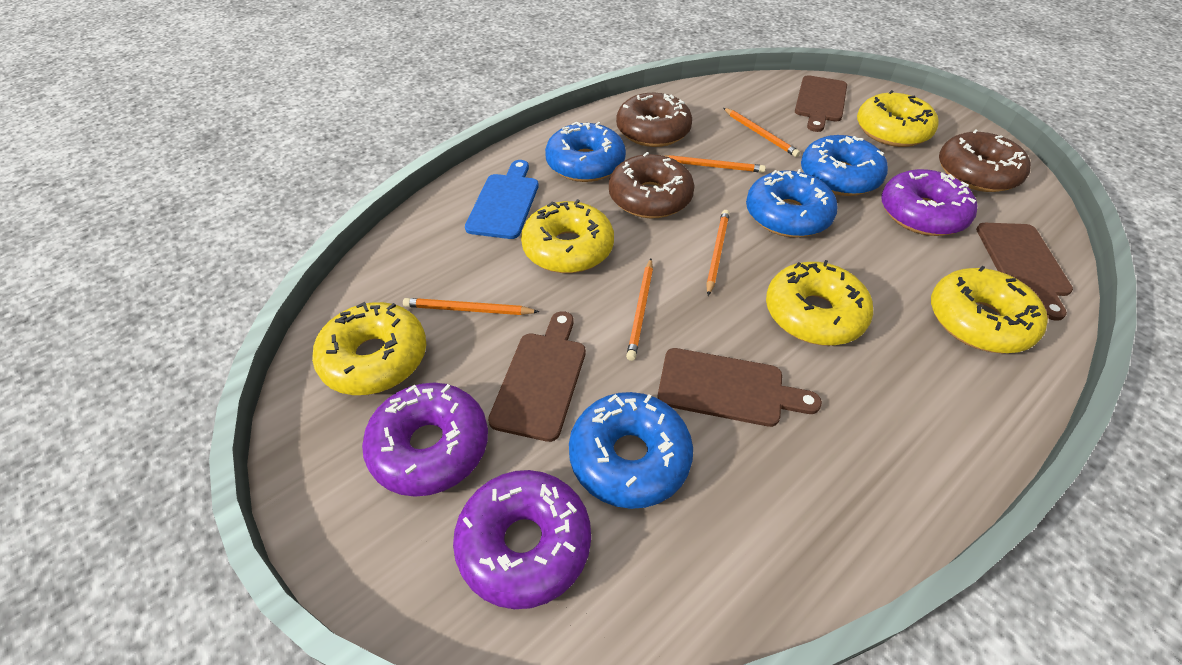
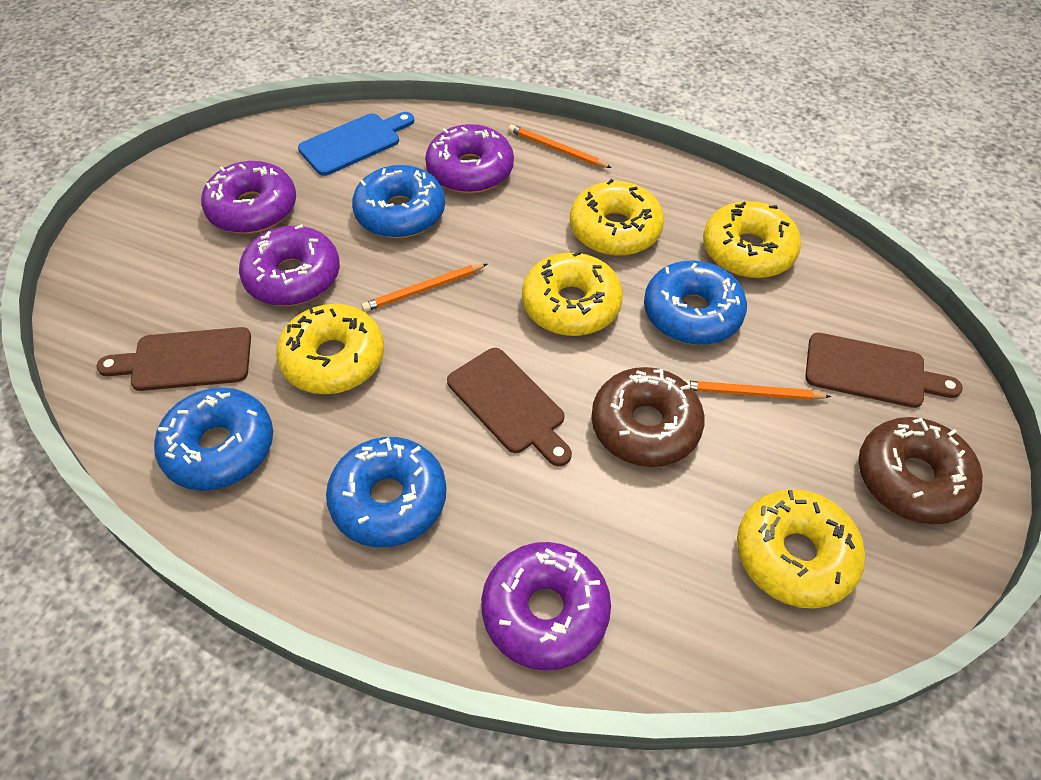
brown cutting board: [488,311,586,442] [658,348,822,427] [795,75,847,132] [976,223,1073,321] = 4 -> [97,327,251,391] [447,348,572,466] [805,332,963,408] = 3
brown donut: [609,152,694,218] [616,93,692,147] [939,129,1031,192] = 3 -> [591,367,705,467] [858,417,983,524] = 2
orange pencil: [403,298,539,315] [626,259,653,361] [665,155,766,173] [706,210,730,296] [724,108,800,157] = 5 -> [362,264,487,312] [509,124,612,168] [684,380,831,400] = 3
purple donut: [362,382,488,497] [453,470,591,609] [881,169,977,236] = 3 -> [201,161,296,234] [239,224,340,306] [425,124,514,193] [481,542,611,670] = 4

